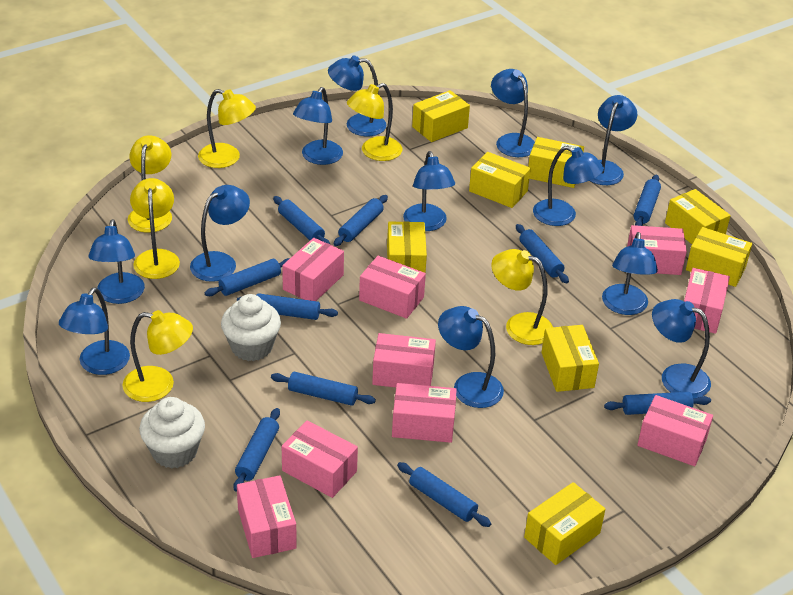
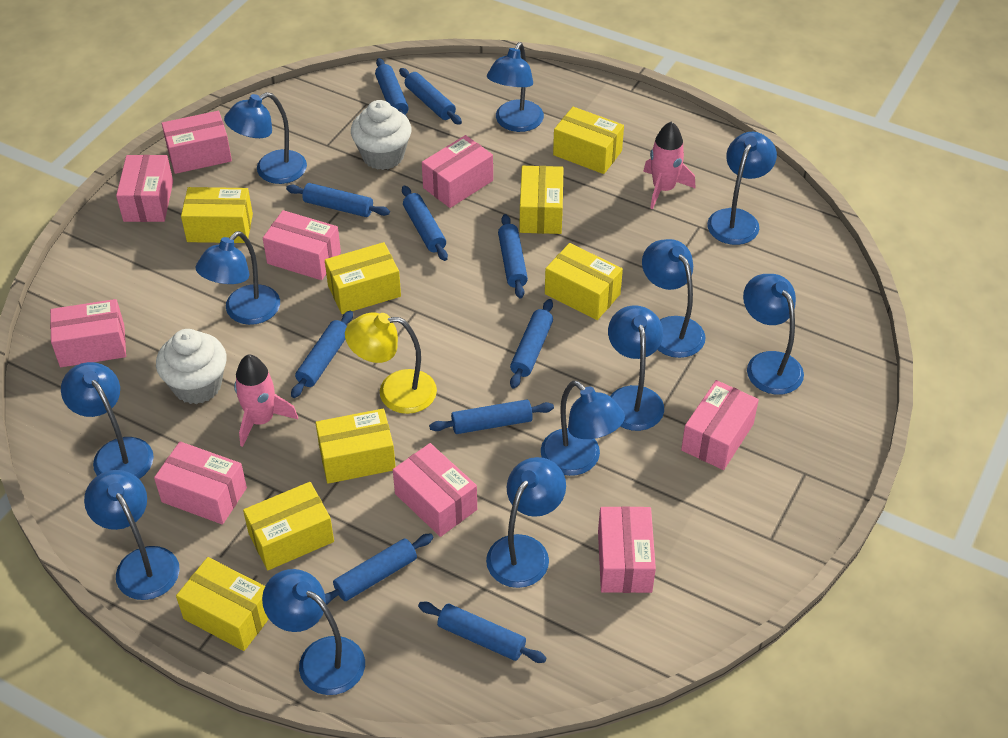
pink rocket: none = 0 -> [234,355,298,447] [643,121,696,209] = 2
yellow lamp: [123,310,193,402] [128,135,172,233] [130,178,180,279] [198,89,256,168] [347,83,402,161] [491,249,553,345] = 6 -> [345,312,437,414] = 1

